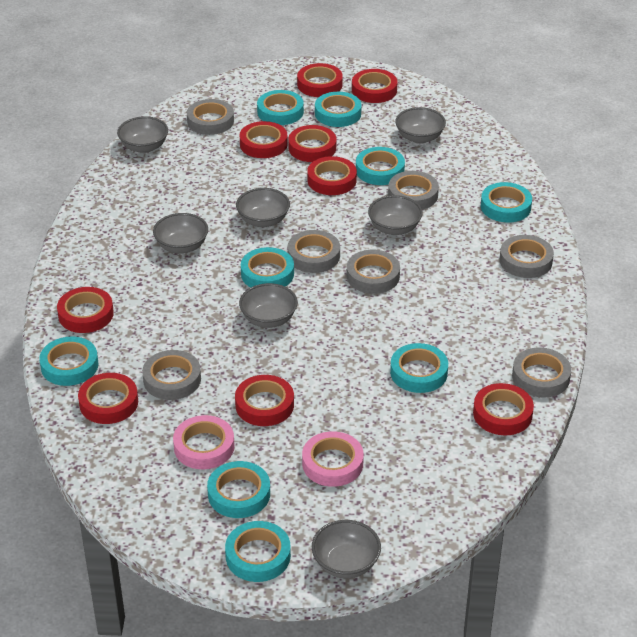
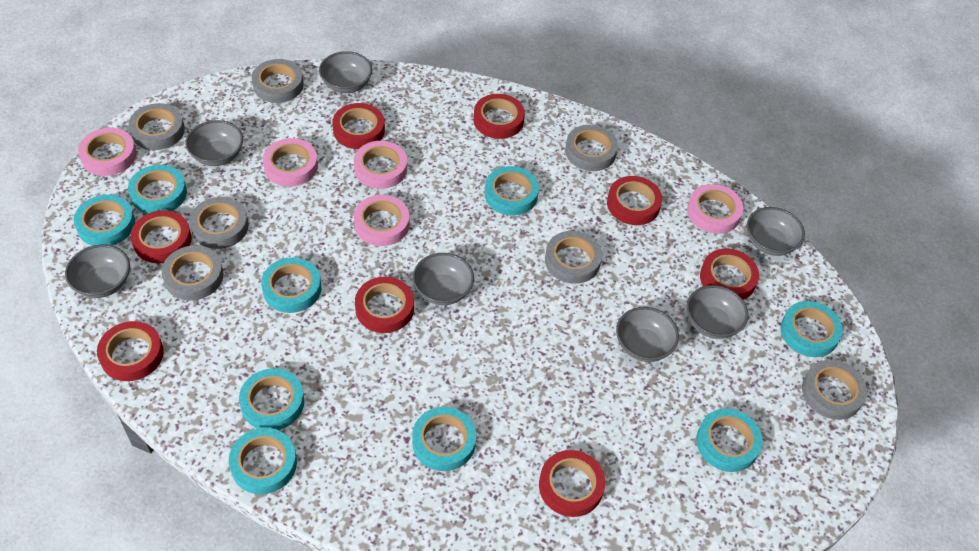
pink tape: [173,415,235,469] [302,431,364,487] = 2 -> [78,127,137,176] [263,138,318,187] [354,141,407,189] [354,195,410,246] [687,184,743,234] = 5
red tape: [57,287,114,333] [78,373,138,424] [235,375,294,426] [239,121,288,158] [288,125,336,162] [297,63,343,97] [307,156,357,195] [352,69,398,103] [473,383,534,435] = 9 -> [97,321,164,381] [130,210,192,263] [333,103,385,149] [355,277,414,333] [474,94,525,139] [539,450,605,517] [607,176,662,225] [700,249,759,300] = 8

